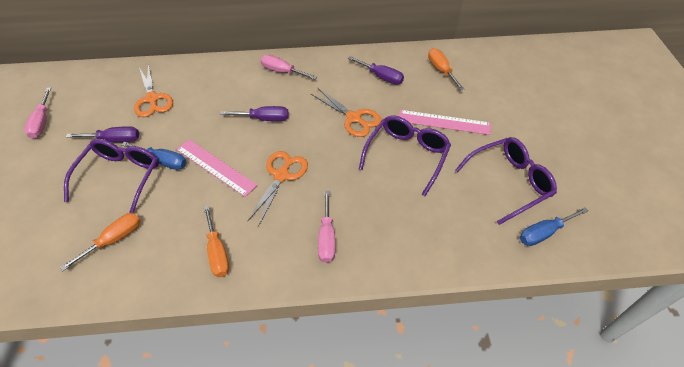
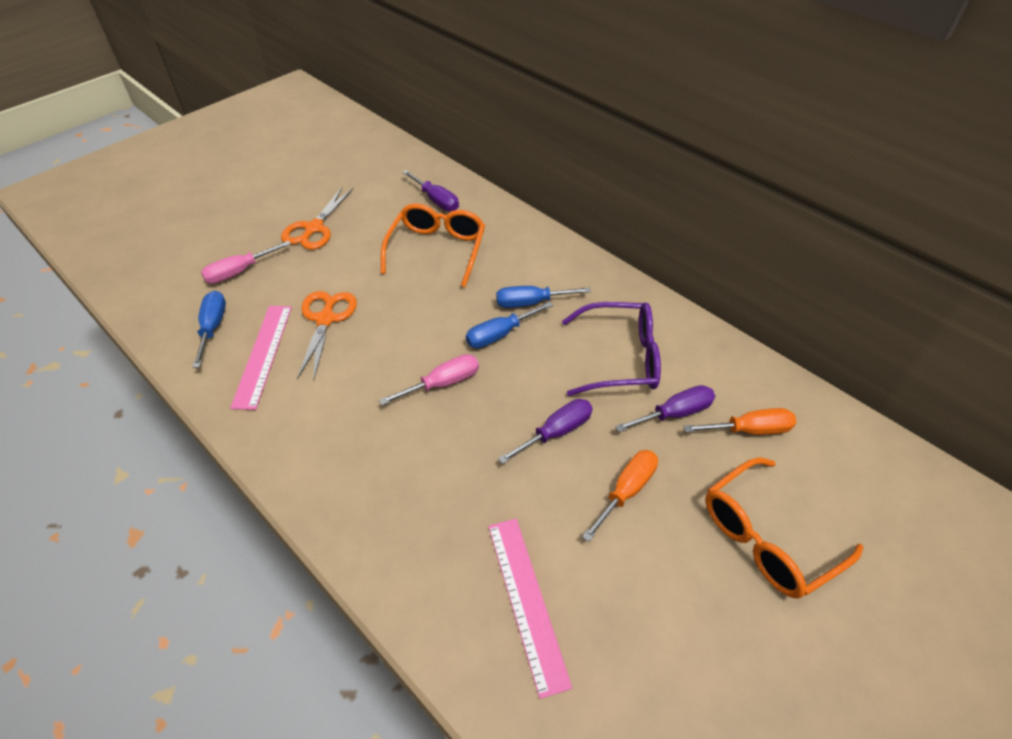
blue screwdriver: [121,142,187,170] [520,207,588,246] = 2 -> [192,291,226,368] [466,301,553,348] [496,286,591,308] = 3
orange glasses: none = 0 -> [381,203,485,287] [705,457,864,599] = 2
orange scissors: [134,64,173,117] [247,151,308,225] [311,88,381,137] = 3 -> [281,186,354,250] [297,291,357,381] = 2
orange screwdriver: [60,213,141,271] [204,205,229,277] [428,48,465,90] = 3 -> [582,450,658,542] [683,408,796,435] = 2
pink screwdriver: [24,88,51,138] [261,55,317,80] [318,191,335,263] = 3 -> [201,241,291,284] [379,354,479,406] = 2
purple glasses: [64,139,159,213] [359,116,451,196] [455,137,557,225] = 3 -> [562,302,661,396] = 1

